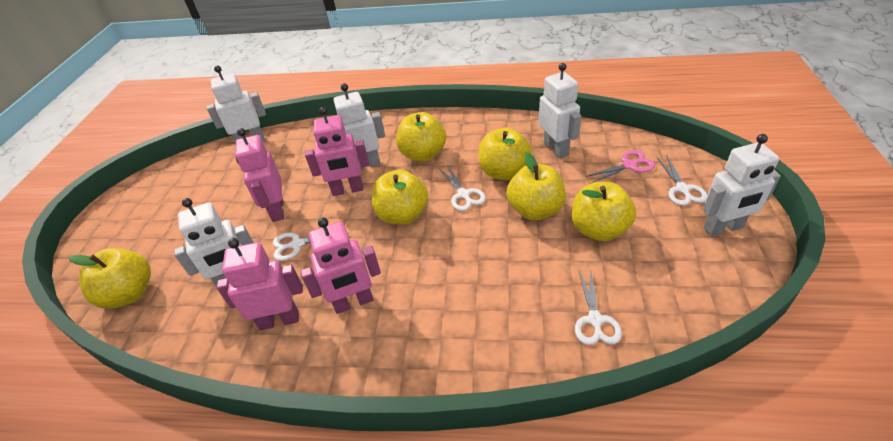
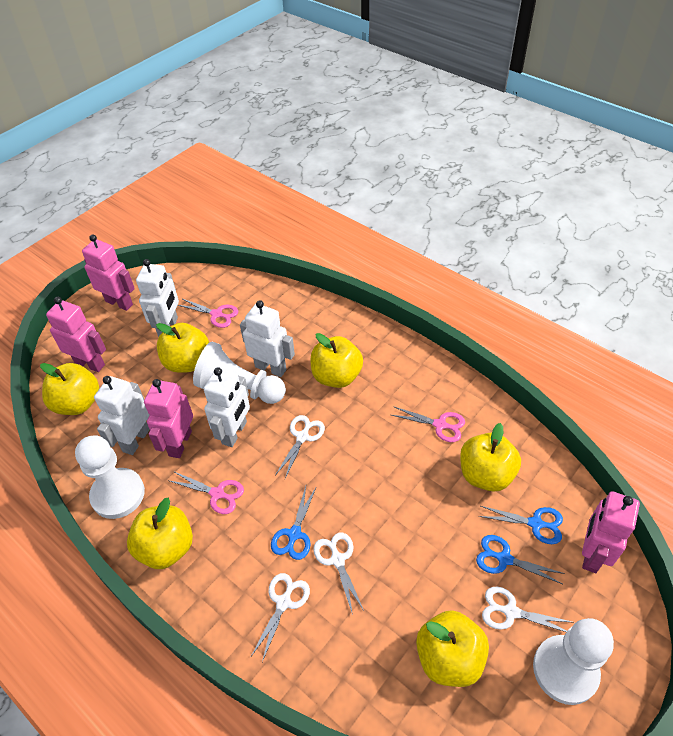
blue scissors: none = 0 -> [271,486,317,560] [476,535,565,584] [479,506,563,544] = 3
pink scissors: [585,150,655,183] = 1 -> [170,471,244,514] [178,298,238,328] [391,406,465,442] = 3
white pawn: none = 0 -> [75,435,145,519] [193,342,286,404] [533,618,614,705] = 3
white robot: [174,198,254,288] [207,66,266,142] [333,83,385,170] [539,63,581,159] [703,134,781,237] = 5 -> [94,376,150,455] [136,259,179,337] [204,367,250,447] [240,300,295,377] = 4

